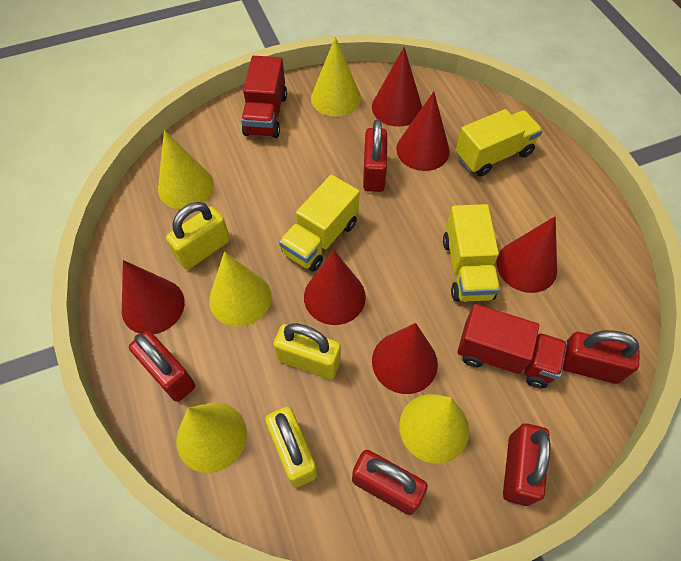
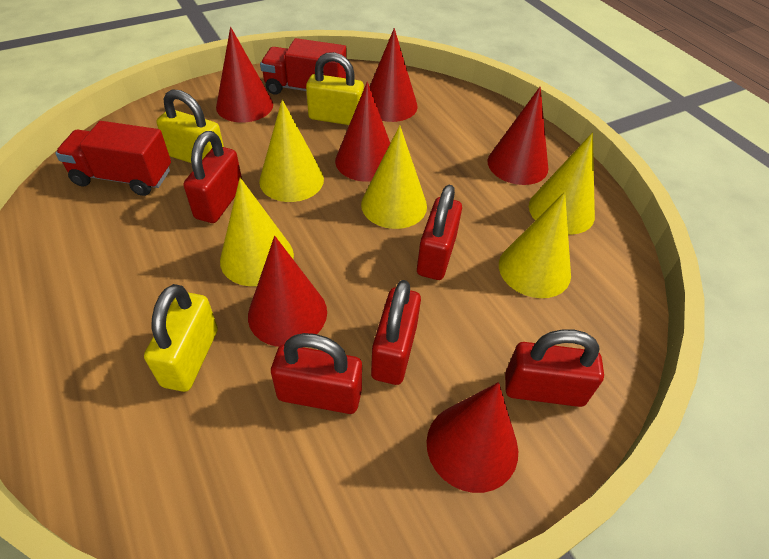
yellow truck: [279,175,360,272] [443,204,500,302] [456,109,543,176] = 3 -> none = 0

